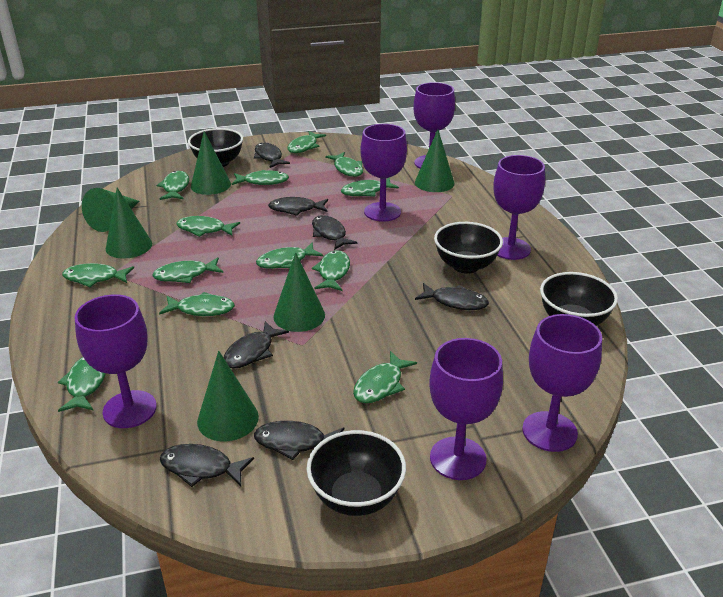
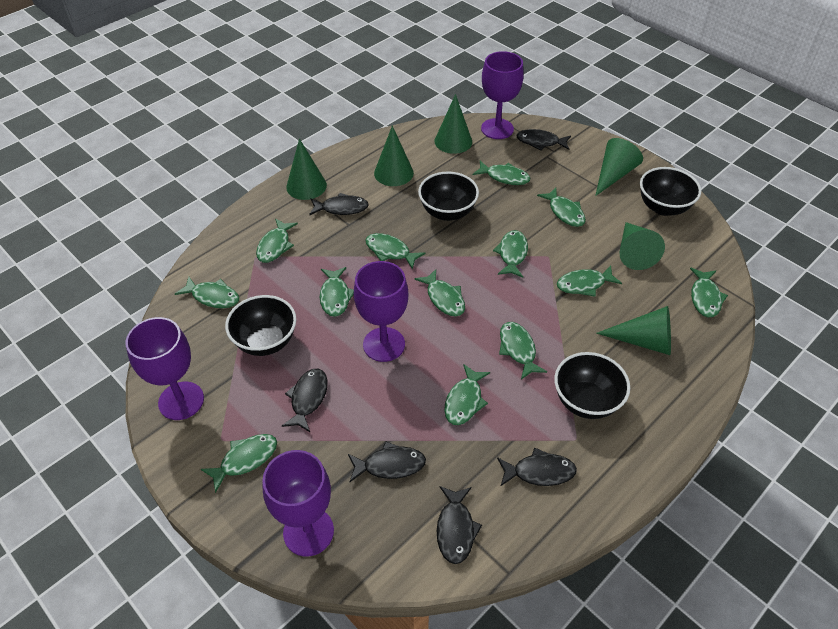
black fish: [160,444,254,487] [224,321,289,369] [254,143,290,168] [254,421,344,460] [268,197,328,216] [312,215,357,250] [415,283,489,310] = 7 -> [282,369,328,432] [309,193,369,216] [348,441,426,482] [437,486,482,564] [497,447,577,487] [516,129,571,150] = 6
purple goblet: [75,294,157,428] [360,124,407,222] [413,82,455,168] [429,338,503,480] [493,155,545,260] [522,314,602,452] = 6 -> [126,317,204,420] [262,450,334,556] [354,261,408,362] [481,51,524,139] = 4

